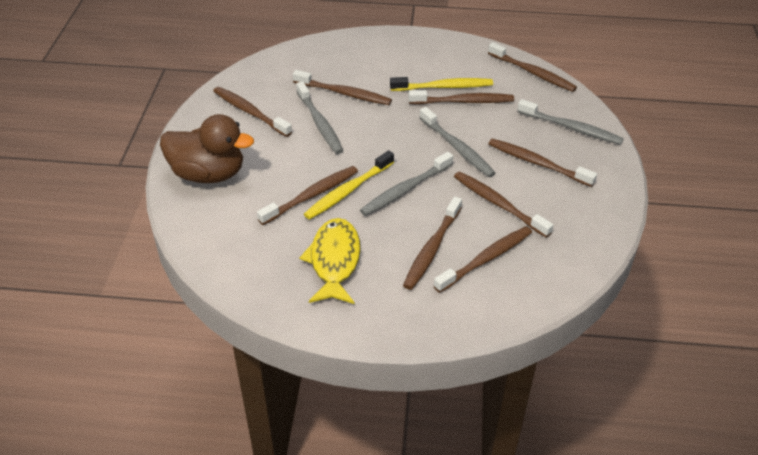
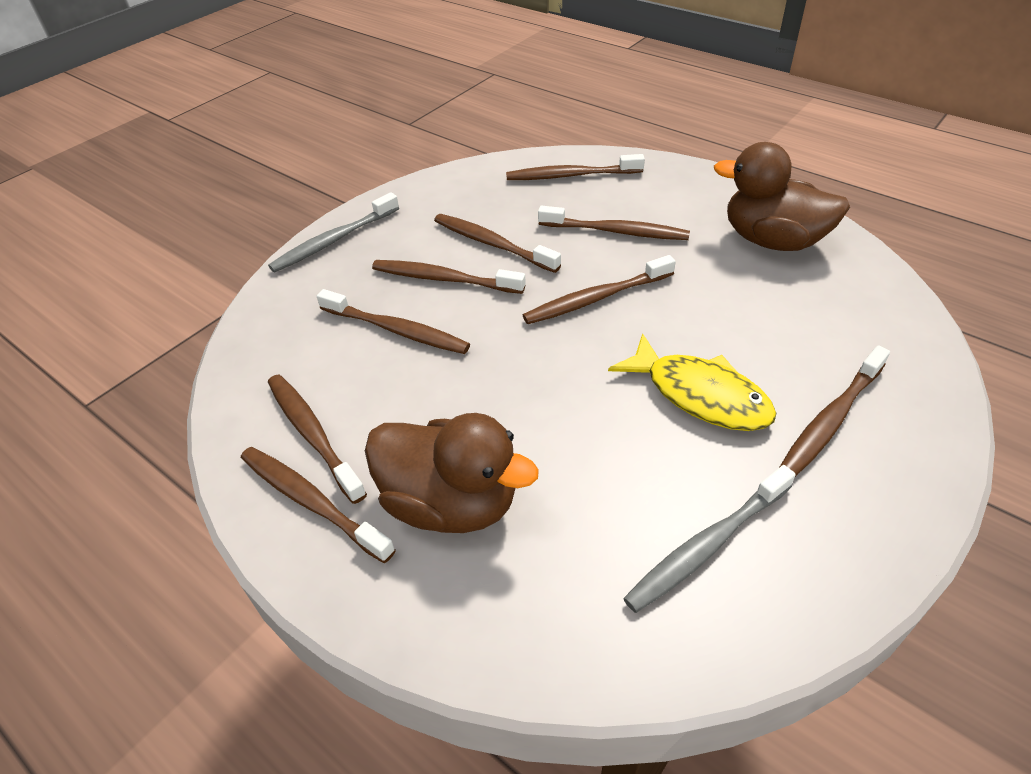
brown duck: [160,114,254,183] = 1 -> [365,413,539,533] [714,142,850,251] = 2
grey toothbrush: [296,81,344,154] [360,152,453,216] [419,107,495,177] [517,99,624,145] = 4 -> [268,192,399,272] [623,465,796,613] = 2
yellow toothbrush: [304,150,394,220] [390,77,493,91] = 2 -> none = 0

